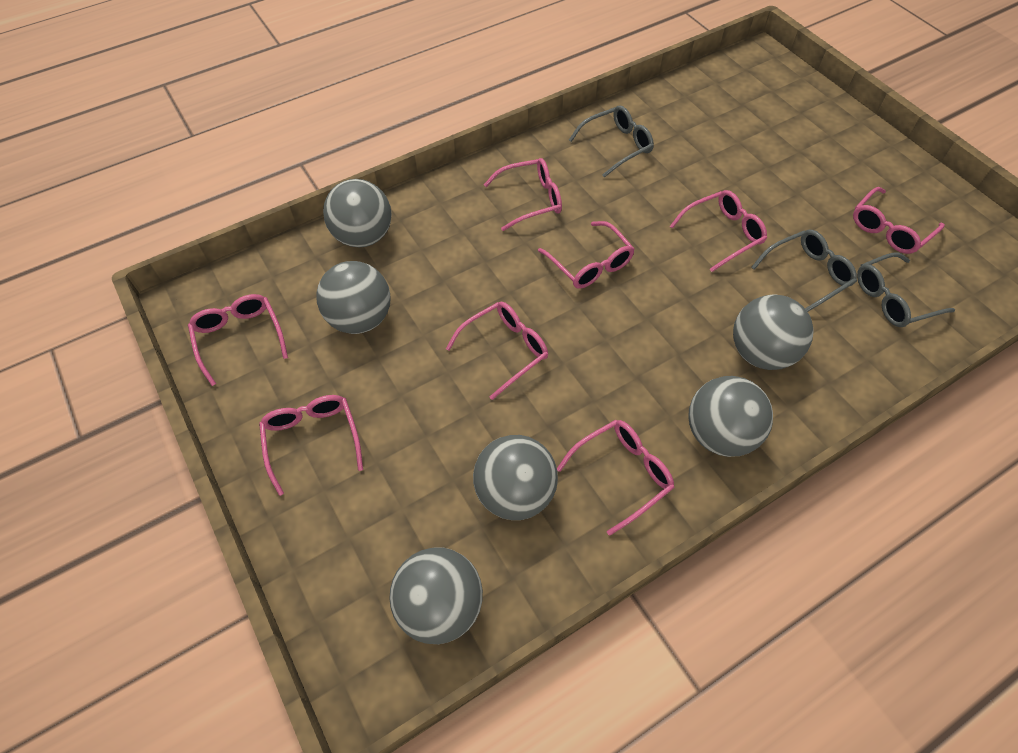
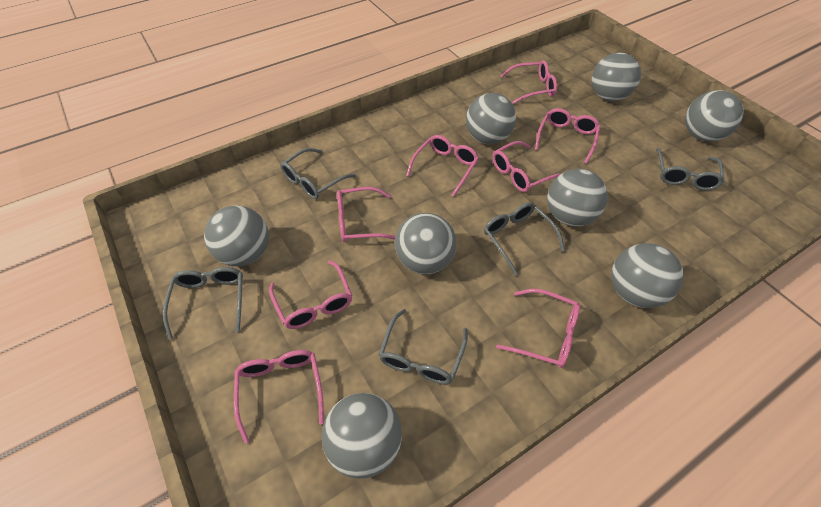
grey ball: [316,261,391,334] [323,179,392,247] [389,547,483,644] [473,435,558,520] [688,376,773,457] [733,295,814,370] = 6 -> [204,206,269,266] [322,393,402,479] [395,213,456,274] [466,93,516,144] [547,169,608,226] [592,53,641,101] [611,243,684,308] [685,90,744,142] = 8
grey glasses: [569,105,654,178] [751,230,857,312] [857,252,955,327] = 3 -> [163,267,243,339] [280,148,356,199] [378,309,468,384] [484,202,565,276] [656,148,725,191] = 5

